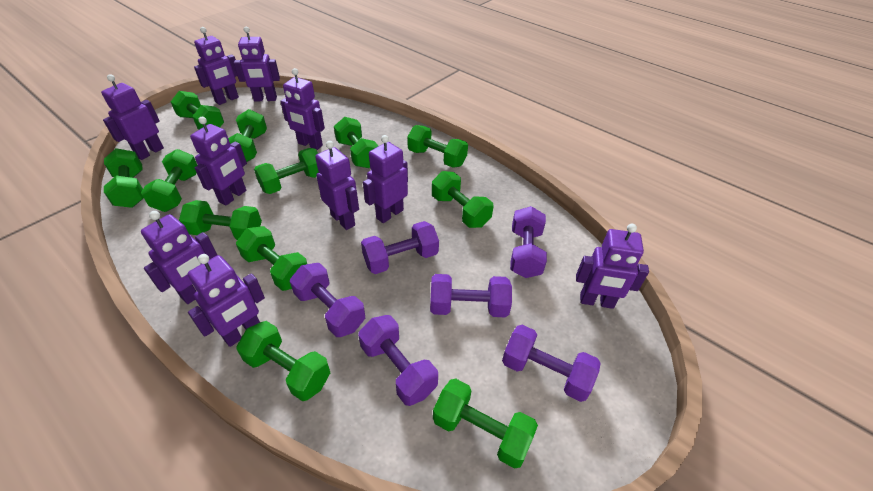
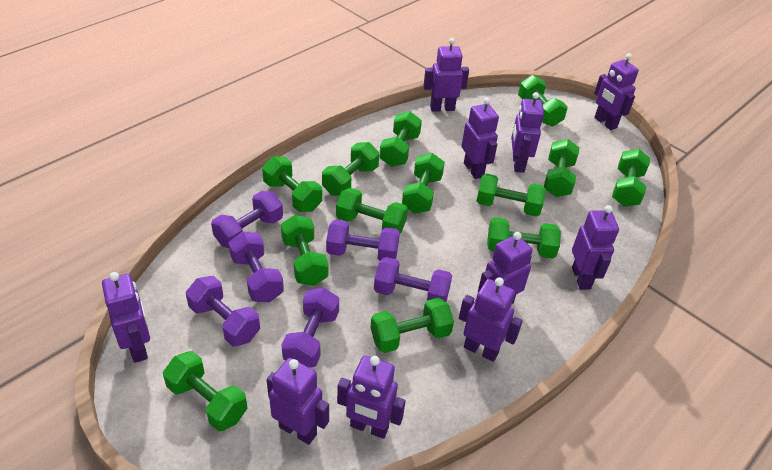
green dumbbell: [104,148,144,208] [141,149,197,212] [171,91,224,130] [179,200,262,240] [228,109,267,162] [236,226,307,291] [237,321,330,401] [254,148,319,194] [334,117,378,168] [407,125,468,168] [432,171,494,228] [433,378,538,469] = 12 -> [163,351,248,431] [262,156,322,212] [281,215,328,286] [322,142,379,196] [336,188,408,233] [371,298,454,353] [379,111,422,167] [402,153,445,214] [477,174,546,217] [487,217,561,259] [518,75,568,126] [544,139,579,197] [612,149,650,207] = 13

